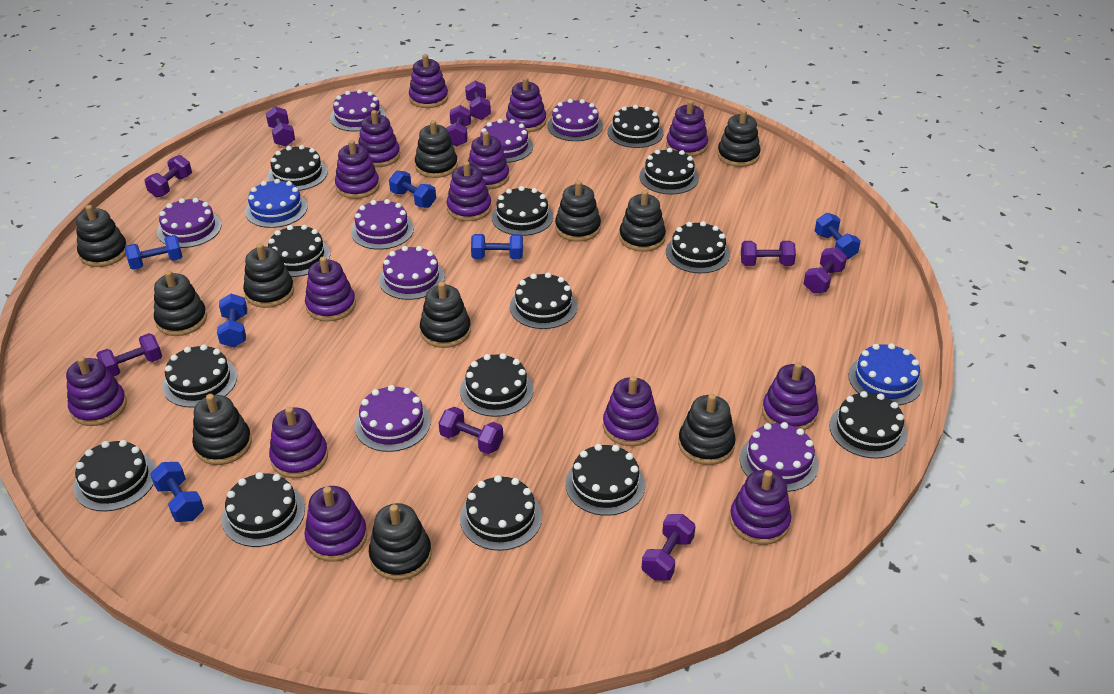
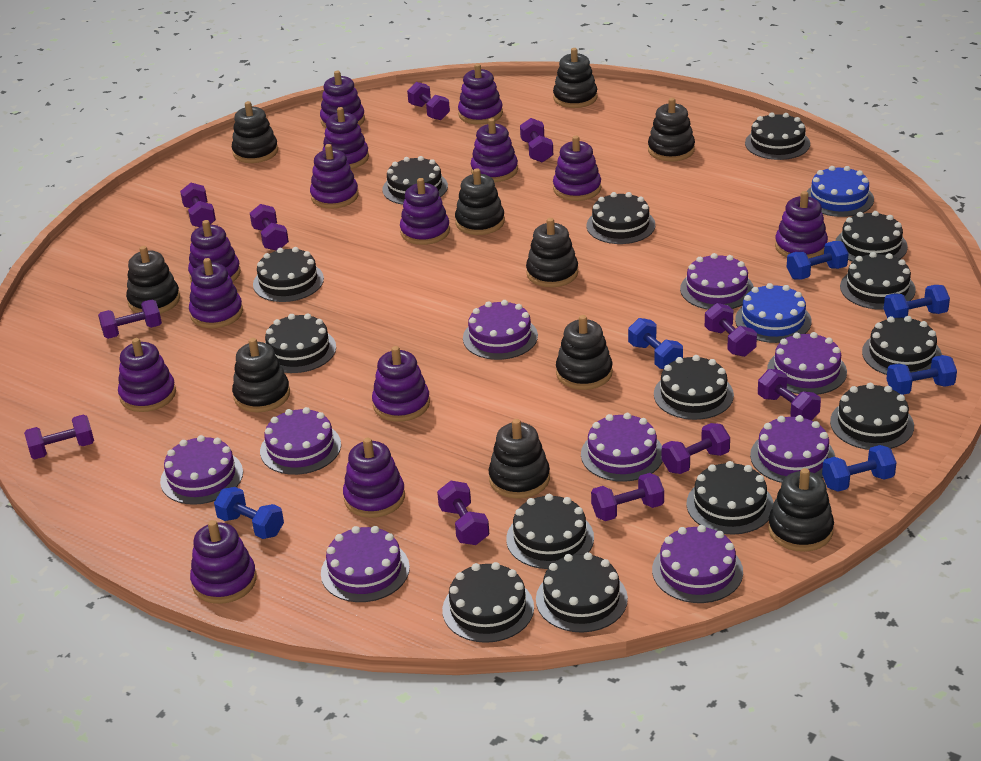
black stacking toy: [76,205,127,267] [154,271,207,336] [192,394,252,465] [243,243,294,308] [369,503,432,580] [415,120,458,178] [420,282,471,348] [555,180,601,241] [619,190,666,252] [678,394,736,465] [718,110,760,167] = 11 -> [126,246,180,314] [232,101,278,163] [232,338,290,413] [455,169,505,235] [489,419,550,499] [526,218,578,287] [553,48,597,108] [556,315,613,390] [648,98,695,161] [768,468,834,552] = 10
purple cake: [157,198,221,248] [330,89,386,132] [351,199,414,250] [355,385,431,452] [379,246,445,300] [480,119,533,163] [548,99,603,141] [739,422,819,492] = 8 -> [160,435,243,505] [260,407,341,475] [321,526,410,602] [463,300,538,360] [581,413,663,482] [652,525,743,603] [680,253,754,310] [750,415,835,483] [767,332,847,395] = 9
purple dumbbell: [96,333,162,377] [145,155,192,198] [266,106,295,146] [439,407,503,454] [446,105,471,146] [465,80,491,120] [642,514,696,581] [741,241,796,266] [803,247,847,293] = 9 -> [24,414,94,459] [98,299,162,339] [180,183,216,227] [250,204,289,251] [407,82,450,120] [437,481,489,545] [520,118,553,163] [591,473,664,521] [662,423,730,474] [705,303,757,357] [758,369,821,420] = 11

